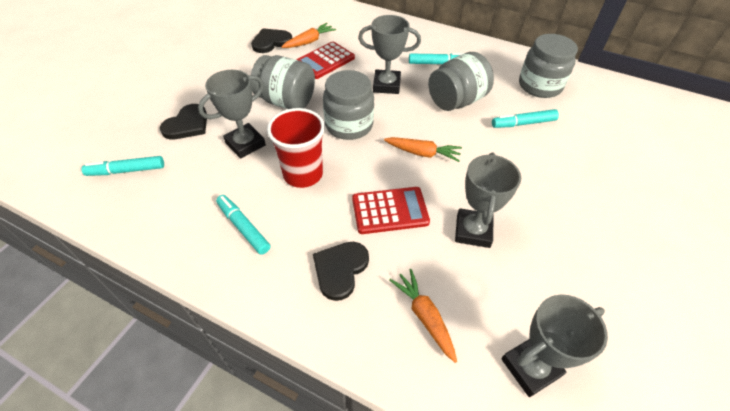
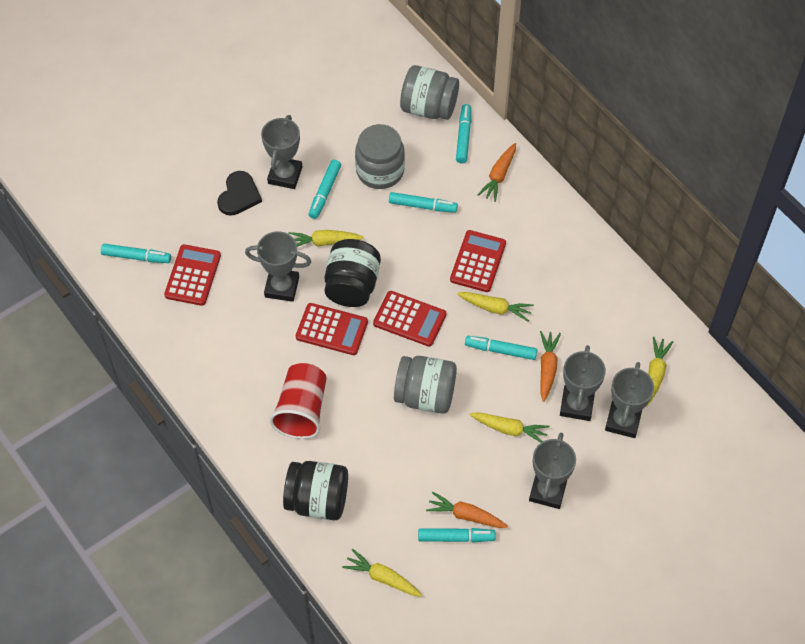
black heart: [160,104,207,140] [251,28,292,53] [313,242,369,301] = 3 -> [217,171,262,216] = 1
black jar: none = 0 -> [283,461,348,520] [325,239,381,307] = 2
grey jar: [251,55,315,109] [323,70,374,140] [428,52,494,111] [519,34,578,98] = 4 -> [355,124,405,189] [394,356,457,414] [400,65,459,120] = 3
grey trophy: [198,70,266,159] [358,15,421,94] [455,152,521,248] [501,295,608,397] = 4 -> [245,231,311,302] [261,115,302,189] [529,433,576,509] [560,345,606,421] [605,362,654,438] = 5
red calculator: [296,42,355,79] [352,187,430,234] = 2 -> [164,244,221,306] [296,303,368,355] [373,291,446,347] [450,230,506,292] = 4
turquoise marker: [82,156,164,176] [216,195,271,255] [409,53,464,64] [492,109,559,128] = 4 -> [101,244,171,263] [309,160,341,219] [389,192,458,213] [418,528,496,543] [456,104,471,163] [465,336,537,360] = 6
yellow carrot: none = 0 -> [288,230,364,247] [342,549,422,597] [457,292,534,322] [470,412,550,443] [646,336,673,407] = 5

